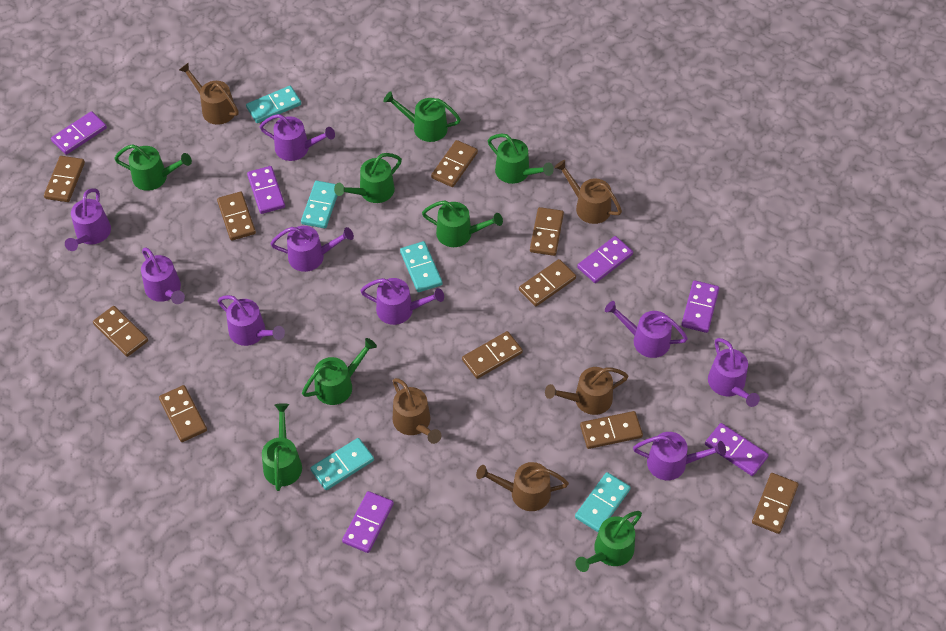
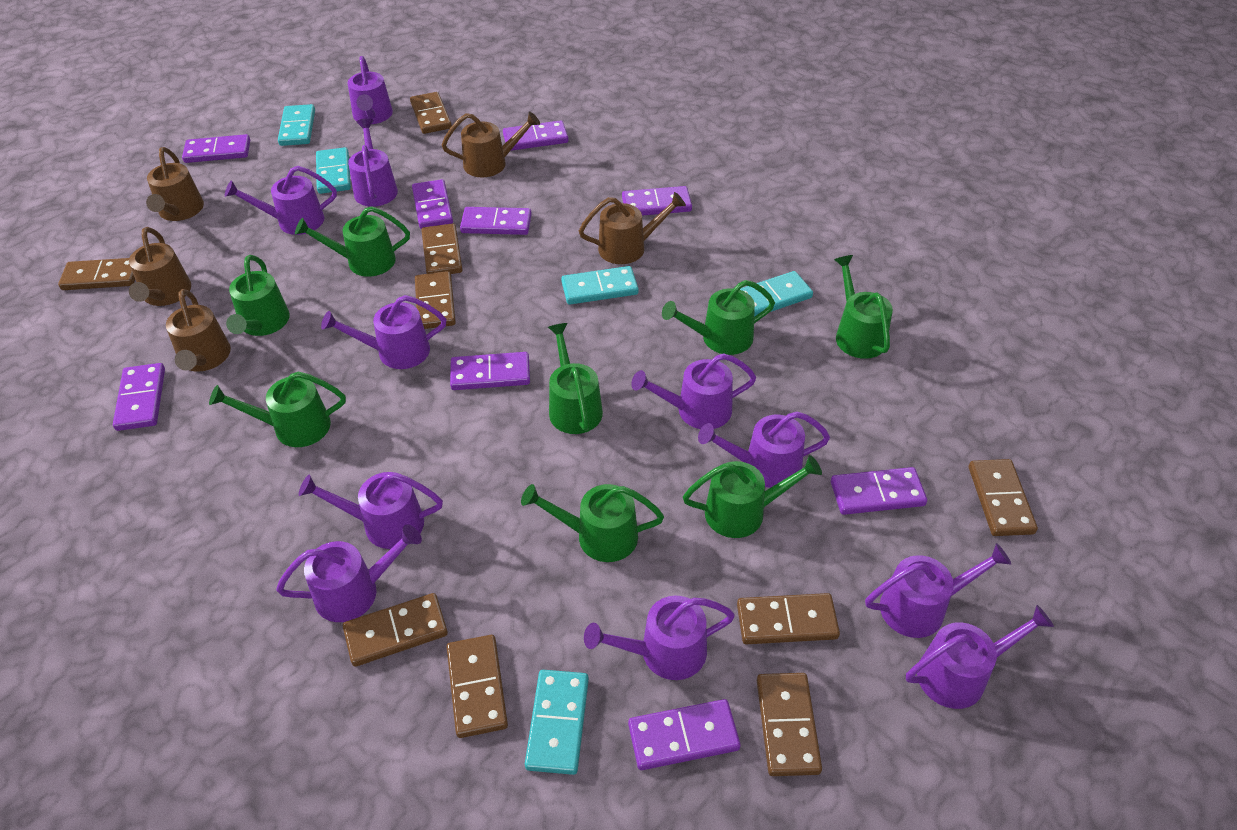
brown domino: [44,156,85,202] [93,306,148,357] [159,385,207,442] [217,192,256,241] [431,140,478,187] [462,331,523,379] [519,259,576,306] [530,207,564,256] [580,411,643,449] [752,473,798,534] = 10 -> [58,258,135,290] [343,593,448,667] [410,92,452,134] [415,271,456,329] [421,223,463,274] [447,635,508,738] [737,593,840,644] [757,673,822,776] [969,459,1038,536] = 9
purple domino: [51,111,107,155] [247,166,285,214] [342,491,394,553] [577,236,633,283] [681,280,719,333] [705,423,769,476] = 6 -> [113,363,165,431] [182,134,250,163] [412,179,453,229] [450,352,530,390] [460,207,532,235] [503,120,568,151] [622,186,692,216] [628,699,740,770] [831,467,927,515] = 9
purple watering can: [65,188,111,251] [141,247,185,304] [218,295,285,346] [260,114,335,161] [270,226,354,272] [360,278,444,325] [605,301,688,358] [633,432,726,480] [708,338,760,407] = 9 -> [225,166,337,235] [276,524,422,622] [299,472,443,549] [321,295,446,369] [348,56,393,124] [348,118,398,207] [584,596,735,680] [631,353,756,429] [698,412,830,488] [865,543,1011,638] [906,605,1054,709] = 11

